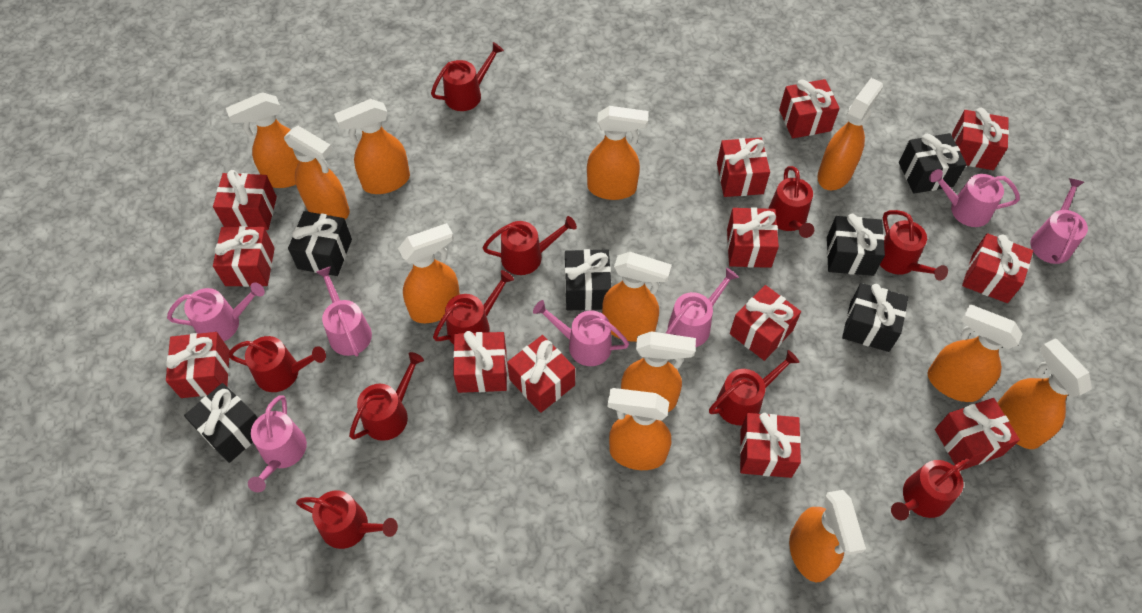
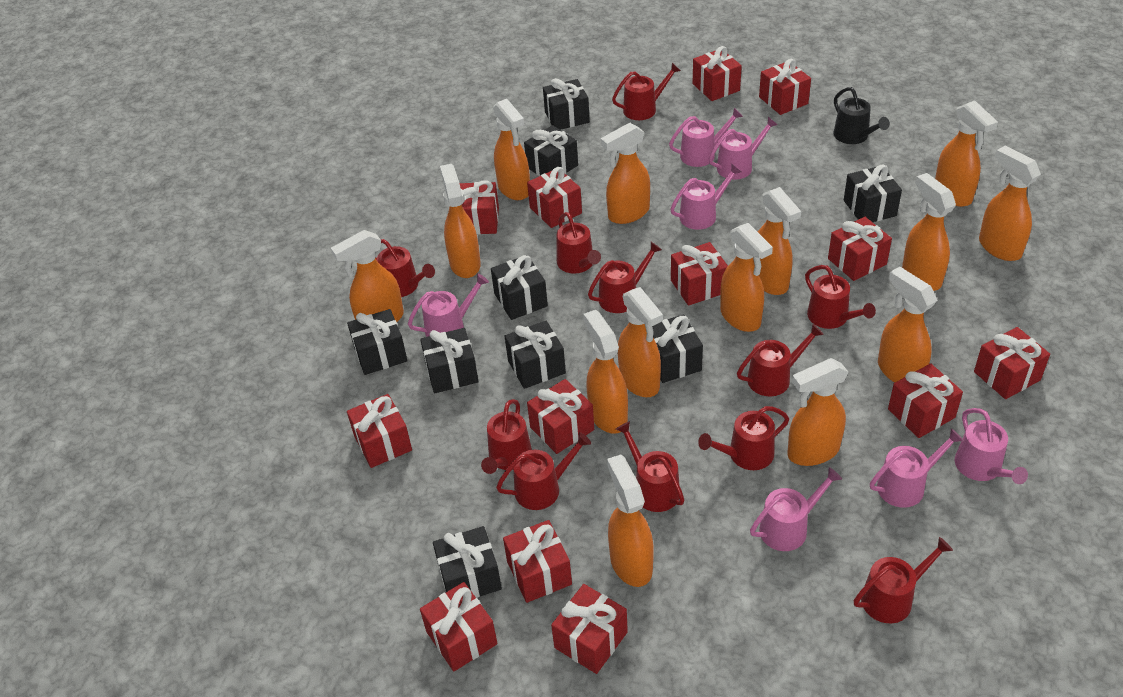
black gift: [184,383,258,463] [288,211,352,276] [565,249,611,311] [827,214,885,276] [842,283,908,352] [899,133,967,194] = 6 -> [347,309,408,375] [420,328,479,393] [433,526,502,598] [491,255,548,320] [505,321,566,389] [524,125,578,176] [543,78,590,130] [652,314,703,383] [844,165,902,222] = 9
black watering can: none = 0 -> [833,87,890,144] = 1
orange spray bottle: [226,92,299,188] [284,126,350,219] [334,99,410,194] [398,223,460,323] [587,106,649,200] [602,252,672,342] [608,388,671,470] [621,331,696,412] [789,490,866,582] [817,78,883,190] [928,305,1022,402] [997,338,1092,449] = 12 -> [331,230,404,322] [440,164,481,278] [493,99,530,200] [583,310,628,434] [601,123,650,224] [607,454,654,587] [618,287,663,397] [720,223,773,332] [753,187,801,295] [787,358,849,466] [878,267,937,383] [902,173,956,291] [935,101,998,207] [979,146,1041,261] = 14
red watering can: [228,336,326,392] [296,490,398,549] [349,352,424,441] [431,42,504,111] [433,270,514,345] [482,216,577,275] [709,350,799,425] [768,166,814,238] [880,210,948,281] [891,458,970,520] = 10 -> [375,239,435,297] [481,399,532,474] [496,432,591,510] [557,212,601,274] [588,242,662,313] [612,63,681,120] [616,421,684,512] [698,406,789,470] [737,324,824,397] [805,265,876,329] [854,537,953,623] = 11

